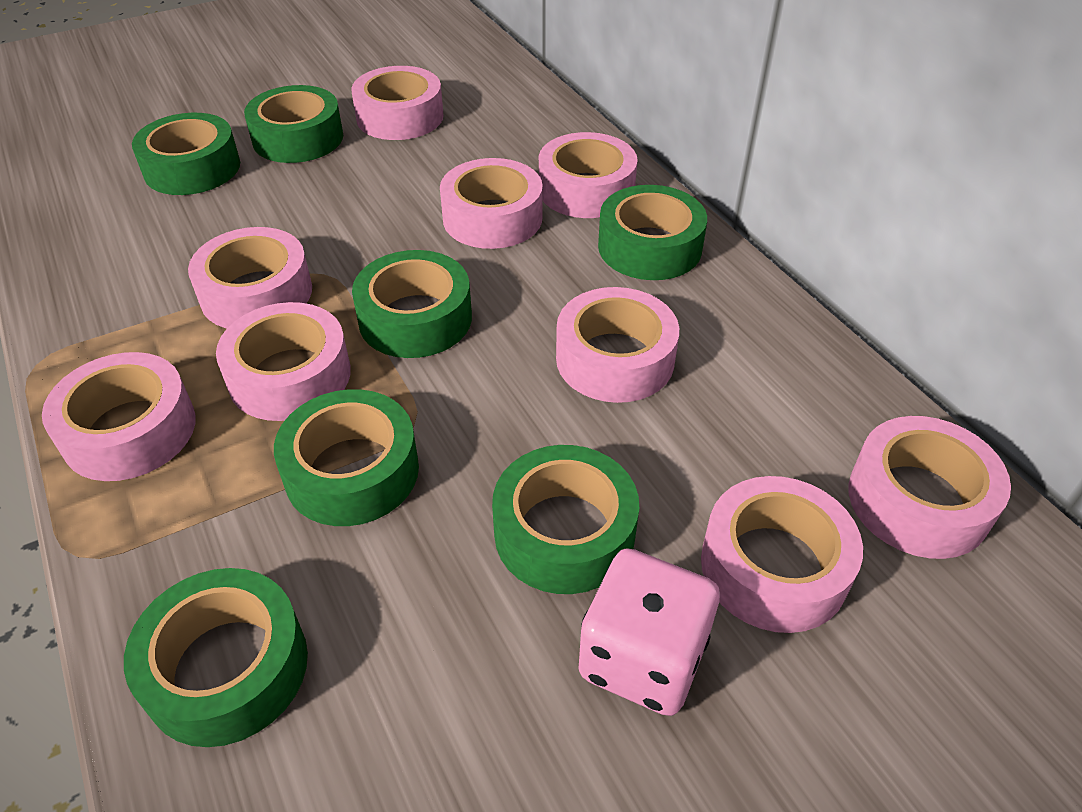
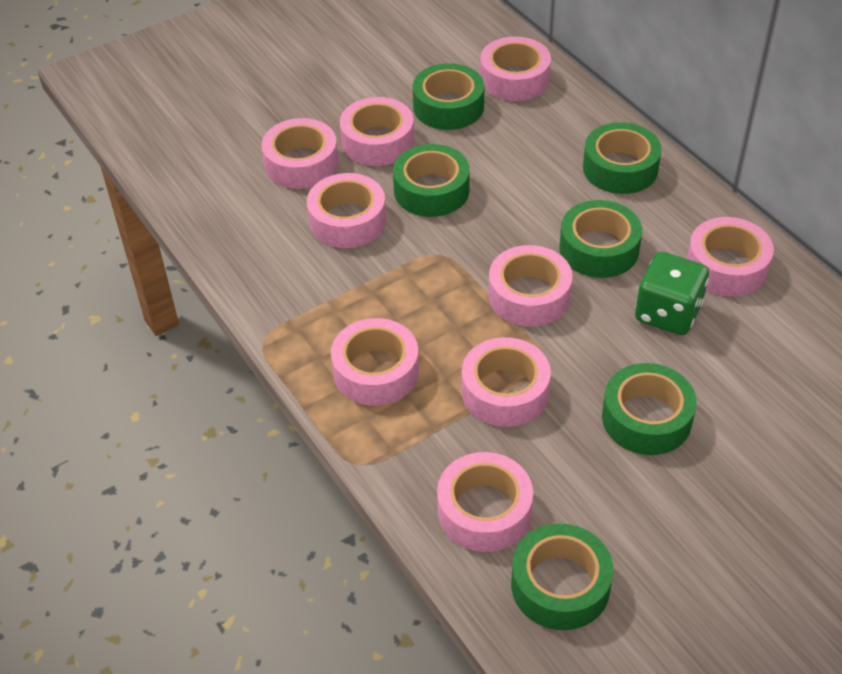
green dice: none = 0 -> [635,252,709,335] = 1
green tape: [124,568,308,747] [132,113,240,195] [244,85,343,163] [274,389,419,526] [352,250,472,358] [492,445,639,594] [598,185,707,280] = 7 -> [393,144,470,217] [413,63,484,130] [511,523,613,630] [559,200,642,278] [583,122,662,194] [602,363,697,455] = 6
pink dice: [578,548,720,716] = 1 -> none = 0

